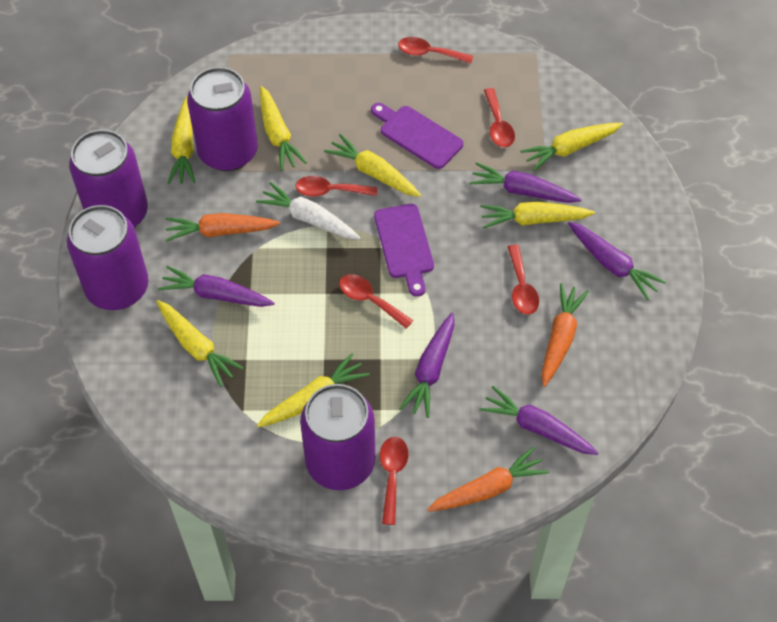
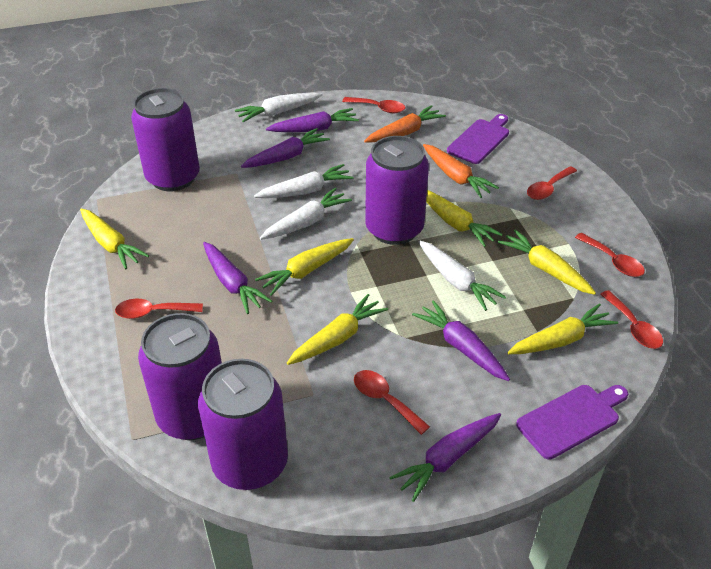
orange carrot: [166,213,280,242] [427,447,549,512] [541,283,589,387] = 3 -> [364,105,446,143] [423,144,499,198] = 2
white carrot: [256,182,361,239] = 1 -> [235,92,323,122] [254,164,354,198] [260,188,352,240] [419,240,506,311] = 4
yellow carrot: [156,300,244,387] [167,96,196,184] [257,353,369,427] [260,86,307,171] [324,134,421,197] [480,202,595,229] [520,123,623,171] = 7 -> [80,209,149,269] [255,238,354,296] [287,294,388,365] [426,190,503,247] [498,230,596,295] [507,303,618,354] = 6

